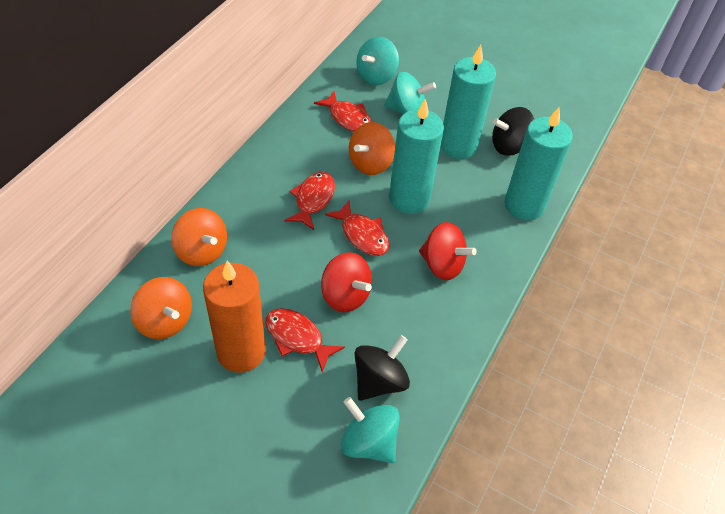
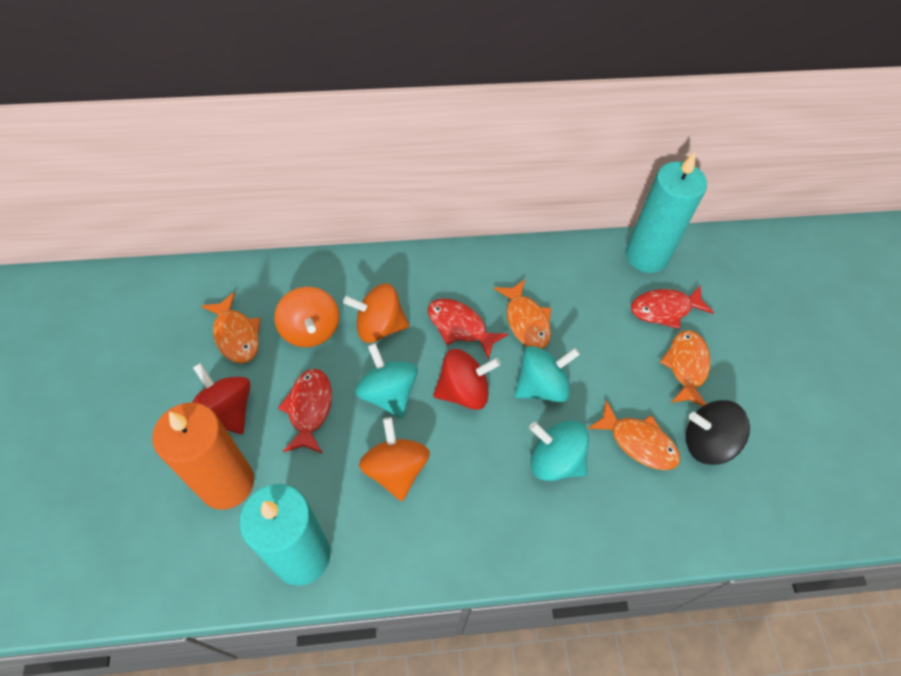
black spinning top: [354,335,410,401] [492,107,534,156] = 2 -> [685,400,750,465] = 1
orange fish: none = 0 -> [201,292,261,363] [494,279,551,349] [587,400,680,470] [660,330,711,406] = 4
red fish: [265,308,345,372] [285,172,335,230] [314,91,372,132] [325,201,389,256] = 4 -> [278,369,332,454] [428,298,508,360] [631,285,714,329] = 3
turquoise candle: [389,98,444,214] [440,45,496,159] [504,107,573,220] = 3 -> [239,484,330,586] [626,152,707,273] = 2

